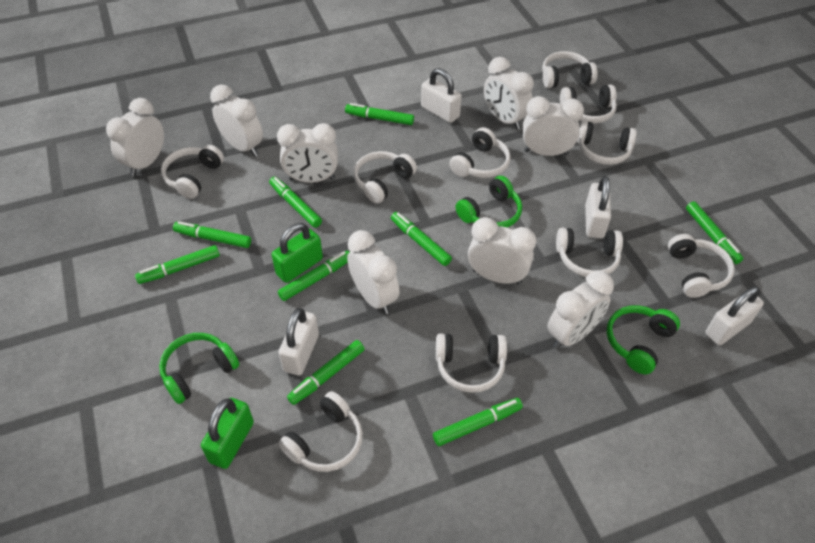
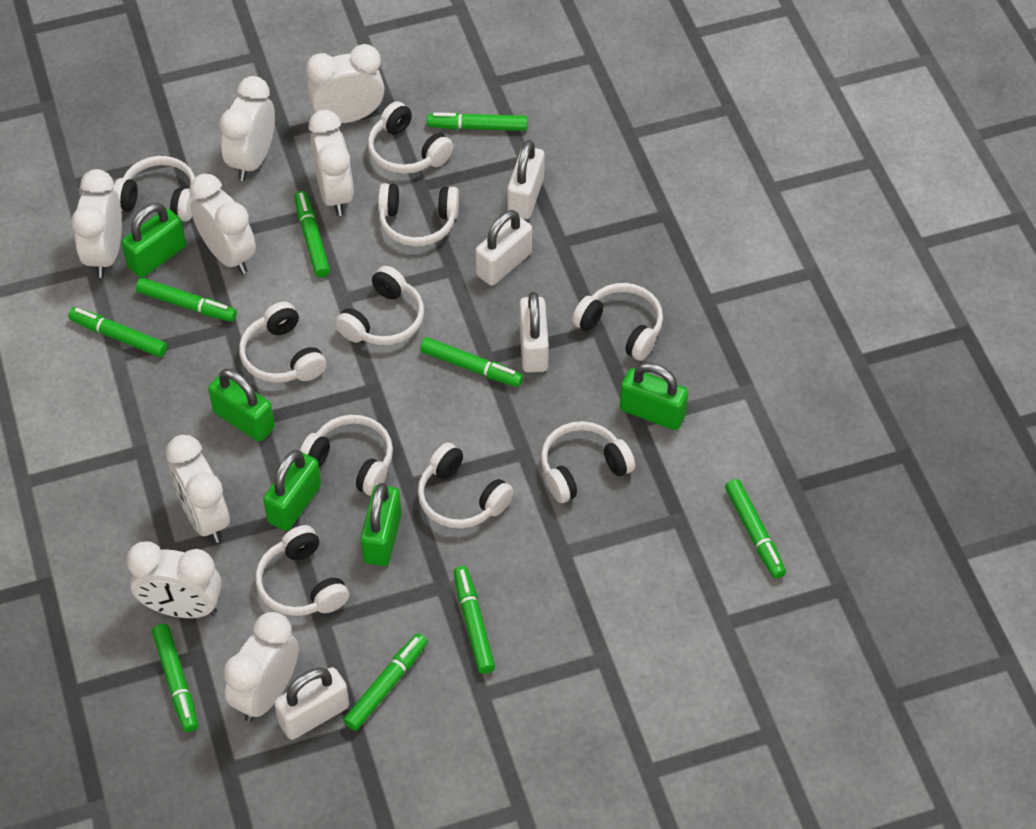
green headphones: [159,333,239,404] [455,176,522,227] [607,305,680,374] = 3 -> none = 0
green padlock: [201,398,254,469] [272,223,323,283] = 2 -> [121,203,186,278] [208,369,275,442] [263,450,321,531] [361,483,402,566] [620,362,689,430] = 5

